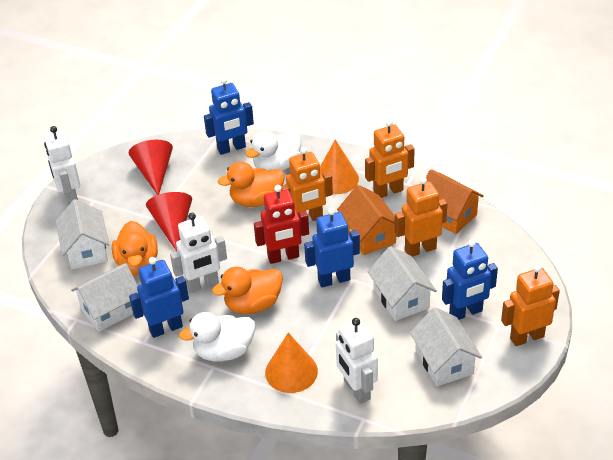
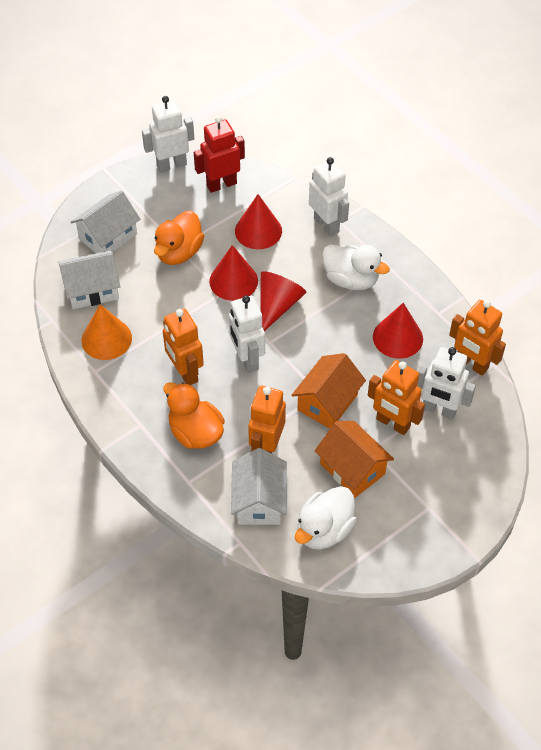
blue robot: [129,257,189,338] [204,77,254,155] [304,208,360,287] [442,239,498,320] = 4 -> none = 0
orange cone: [265,333,318,393] [320,140,359,194] = 2 -> [82,304,132,360] = 1
orange duck: [112,221,158,276] [212,267,283,314] [218,162,285,207] = 3 -> [154,211,204,265] [163,382,225,449] = 2
red cone: [128,140,173,195] [146,192,192,251] = 2 -> [209,245,258,301] [235,194,282,249] [260,271,306,331] [373,303,423,359] = 4
white house: [56,199,110,269] [71,263,138,332] [367,246,437,321] [410,307,482,386] = 4 -> [58,250,121,309] [71,190,140,253] [231,448,287,525] = 3
white robot: [44,126,80,206] [170,213,227,293] [336,318,378,404] = 3 -> [142,96,194,172] [229,295,265,373] [309,157,349,237] [416,347,476,419] = 4

